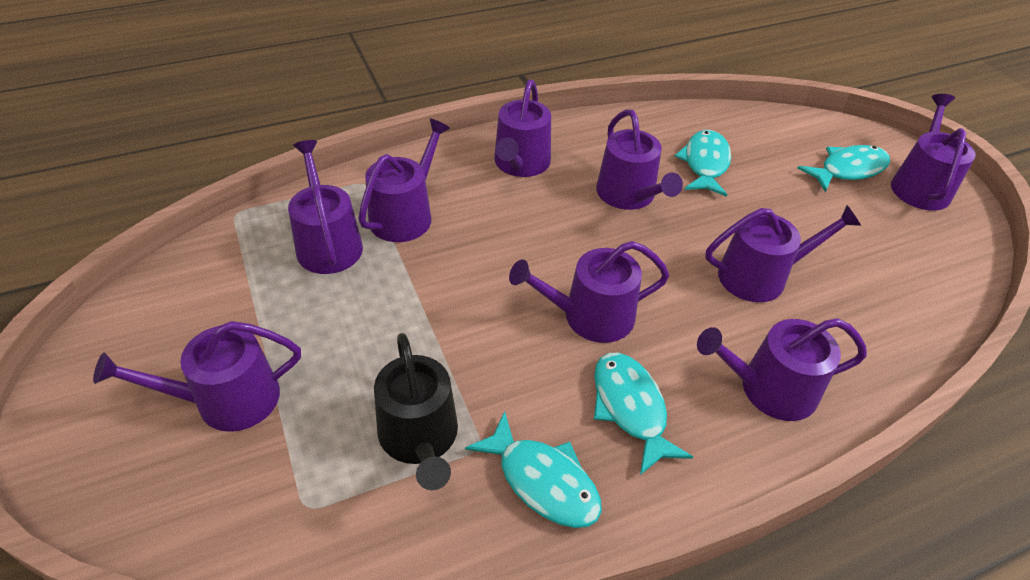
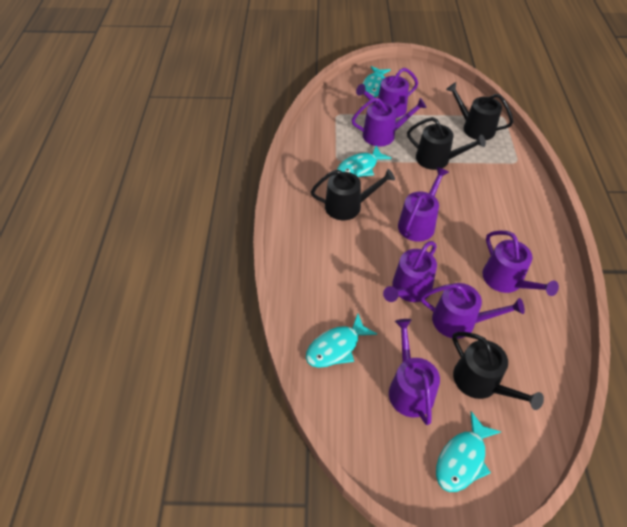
black watering can: [374,333,458,490] = 1 -> [311,169,395,220] [407,117,486,170] [446,82,513,140] [452,332,544,410] = 4
purple watering can: [93,321,301,432] [288,140,363,274] [358,119,450,242] [494,80,551,177] [509,241,670,343] [596,109,683,210] [697,318,867,421] [705,205,861,302] [891,94,975,211] = 9 -> [352,98,427,146] [356,68,418,118] [383,241,437,302] [389,319,440,425] [398,167,449,242] [420,283,525,339] [482,230,559,296] = 7

